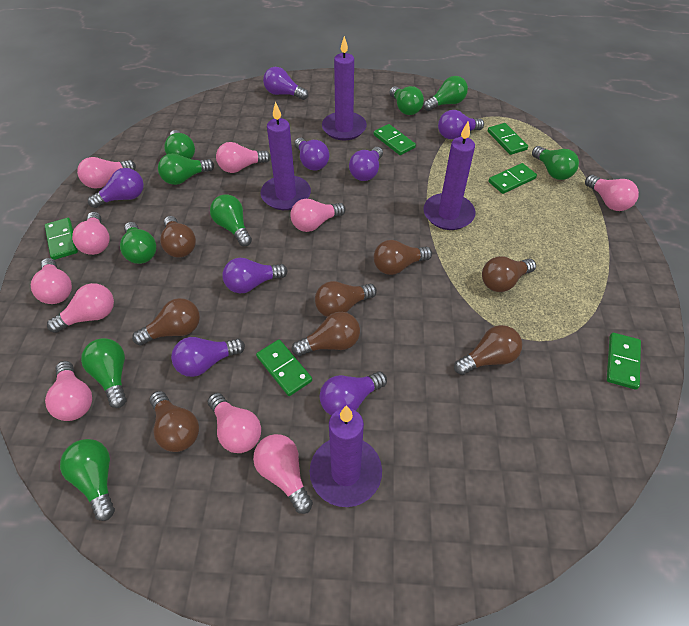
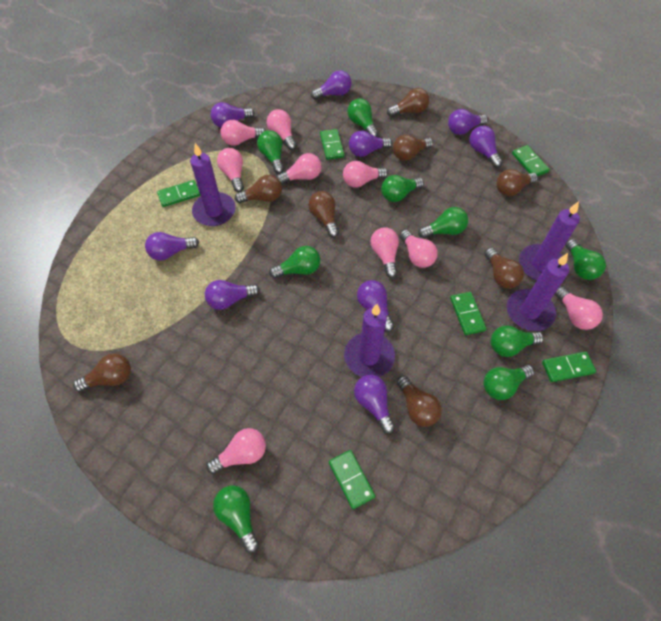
pink light bulb: [31,258,72,304] [45,361,92,421] [47,283,114,333] [72,212,110,255] [77,157,136,189] [208,393,261,453] [216,142,271,173] [253,434,313,514] [290,199,346,232] [585,175,639,211] = 10 -> [206,428,266,474] [217,148,244,192] [221,120,266,146] [267,109,297,150] [277,153,321,184] [343,161,388,187] [371,227,399,278] [399,230,438,268] [555,286,603,330] = 9
purple light bulb: [88,168,144,208] [171,337,245,377] [222,258,288,293] [263,67,308,100] [295,138,329,170] [320,372,387,415] [349,147,383,181] [438,110,484,139] = 8 -> [145,232,199,261] [205,280,260,310] [211,102,254,127] [311,70,352,100] [349,131,392,157] [354,375,395,434] [357,280,394,332] [448,109,488,135] [469,126,503,167] = 9

